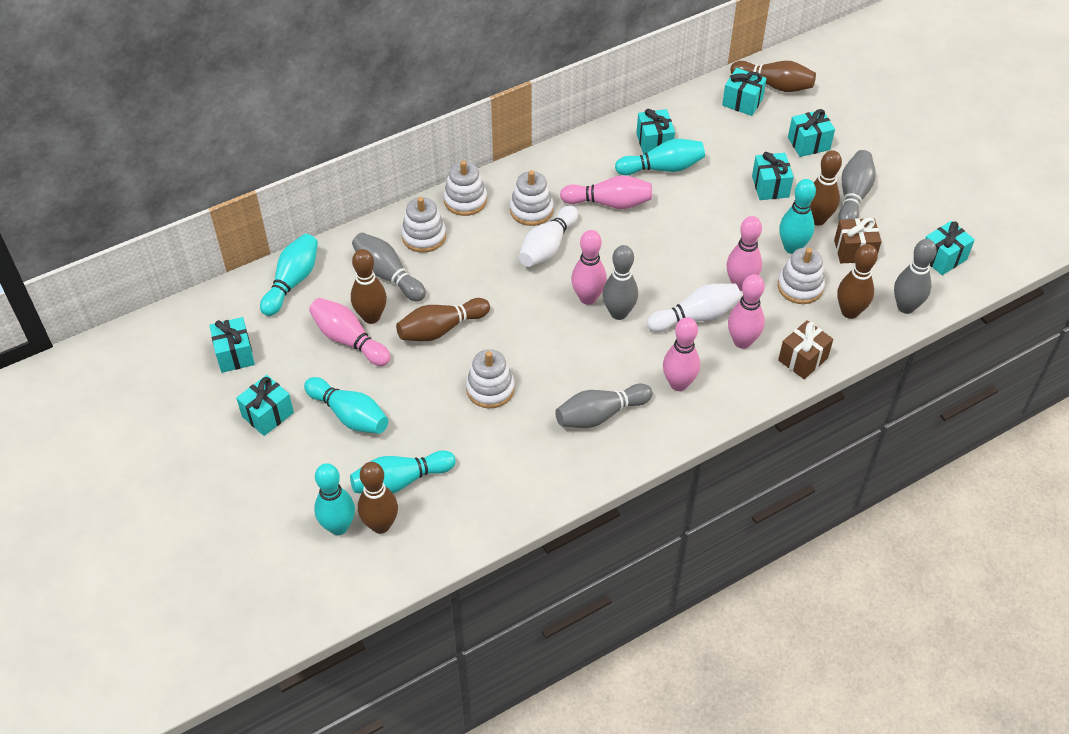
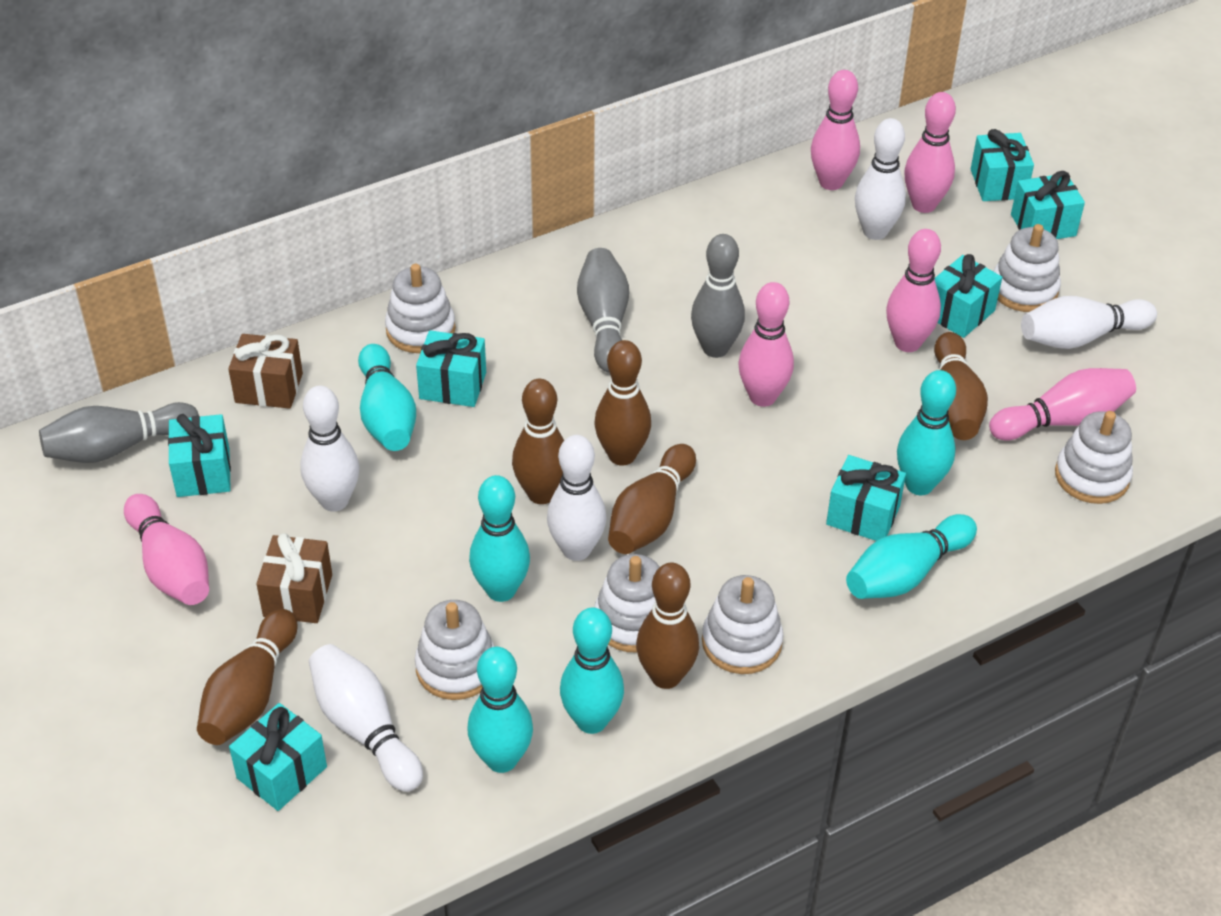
grey bowling pin: [352,232,426,302] [555,384,652,428] [603,245,638,320] [838,150,876,220] [894,239,937,314] = 5 -> [39,402,199,463] [577,248,629,373] [691,234,745,358] = 3
white bowling pin: [519,206,578,267] [647,284,741,332] = 2 -> [300,386,359,512] [309,644,423,792] [547,435,607,561] [855,118,906,240] [1021,296,1157,349] = 5
white stacking toy: [401,197,446,253] [443,161,487,216] [466,349,515,408] [510,170,554,226] [778,248,825,304] = 5 -> [385,264,456,353] [415,600,495,700] [594,554,660,652] [702,575,783,674] [993,224,1061,312] [1055,411,1133,504] = 6

